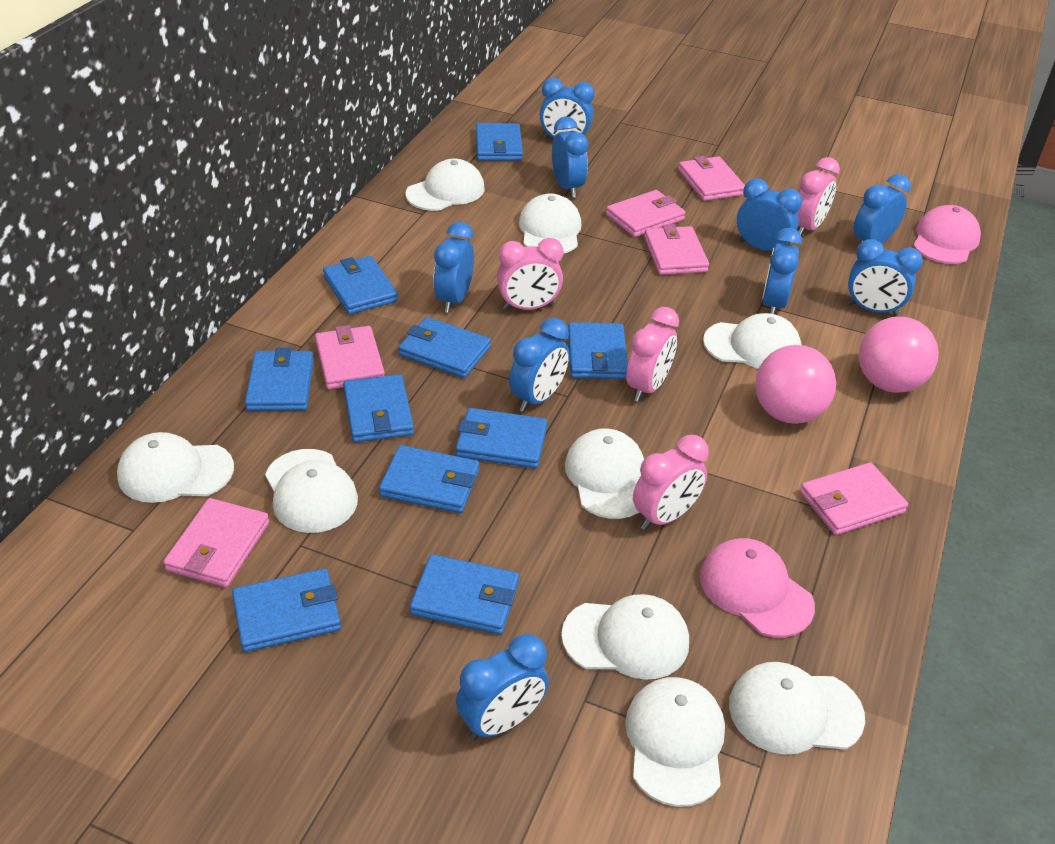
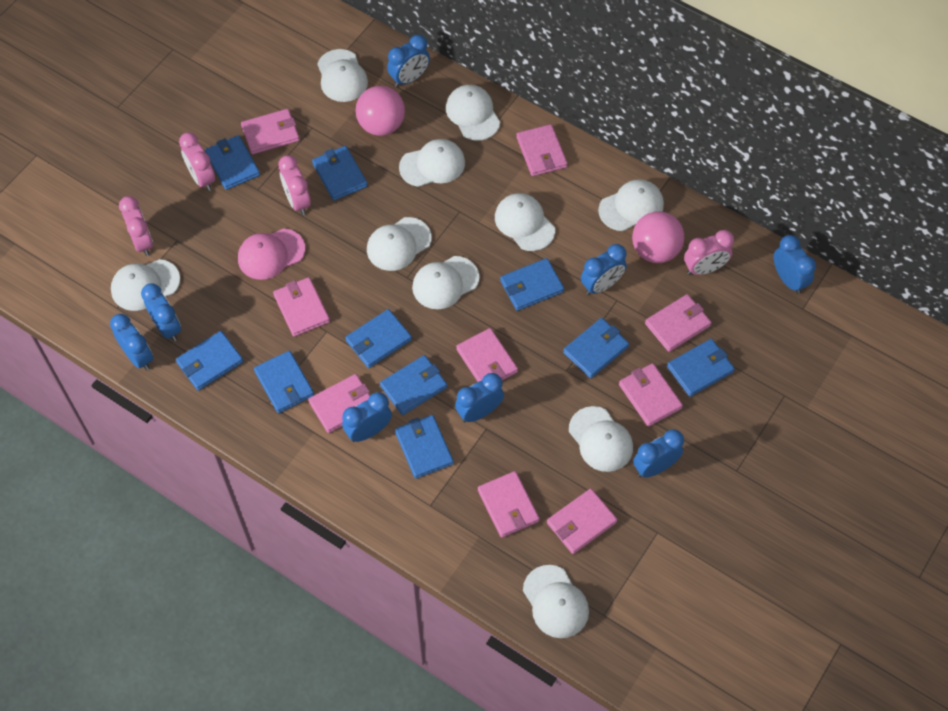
blue clock: [433,222,474,313] [456,634,549,740] [509,318,569,412] [540,78,595,139] [552,116,588,198] [737,178,802,251] [762,228,802,314] [848,239,923,316] [854,174,911,248] = 9 -> [110,314,153,370] [141,283,181,342] [342,392,392,442] [387,35,430,87] [455,373,504,422] [581,244,627,295] [633,429,684,478] [774,235,816,294] = 8
pink cap: [700,538,815,637] [913,205,981,264] = 2 -> [238,228,305,280] = 1
pink wallet: [163,498,269,587] [315,325,385,389] [606,190,686,237] [644,224,709,275] [678,156,745,201] [800,462,908,535] = 6 -> [241,109,300,154] [273,277,330,337] [308,374,370,433] [456,328,518,382] [478,471,540,538] [516,124,568,176] [547,488,617,554] [619,363,683,427] [645,294,712,352] = 9
white cap: [117,432,234,503] [265,449,358,533] [405,158,484,211] [519,194,582,254] [561,594,689,680] [565,429,644,519] [625,677,725,807] [703,313,801,369] [729,662,865,755] = 9 -> [111,259,180,311] [317,49,368,102] [367,217,432,271] [399,139,465,187] [412,256,480,309] [446,85,500,141] [495,193,555,251] [523,565,589,638] [569,406,633,472] [598,179,664,231] = 10

